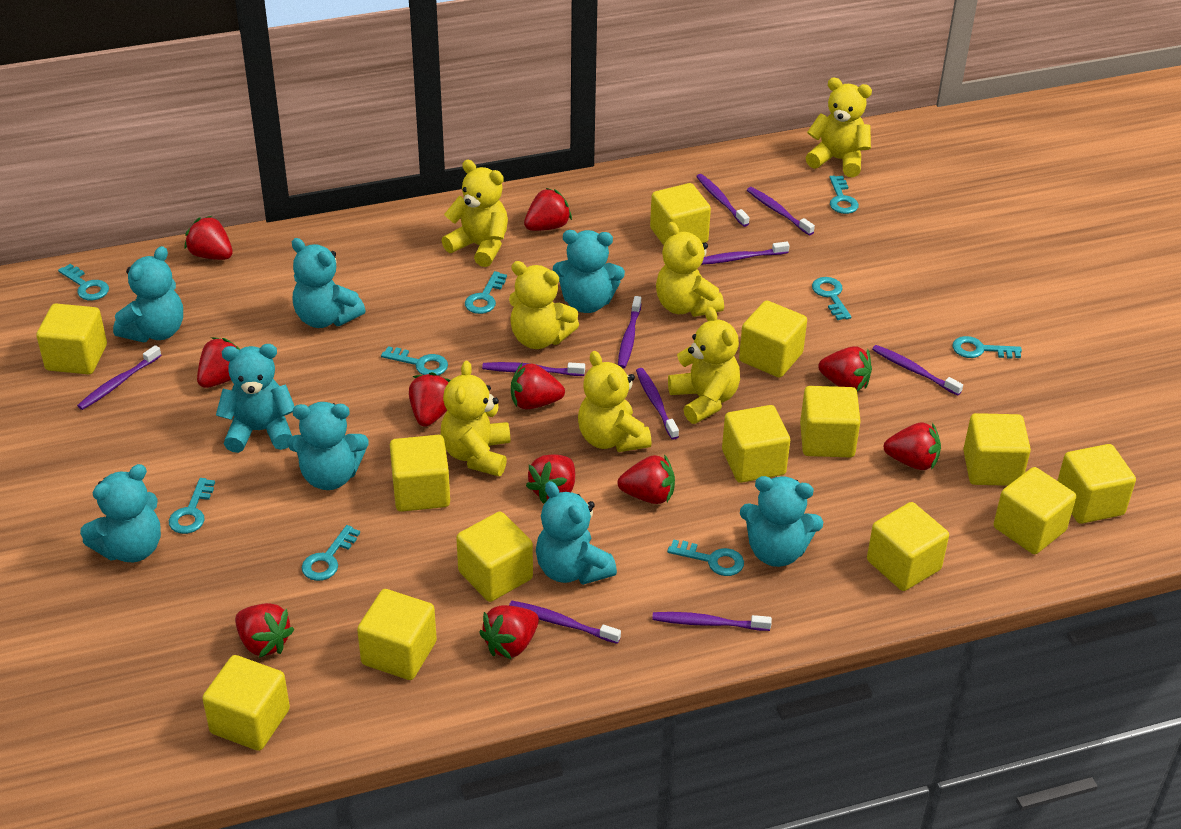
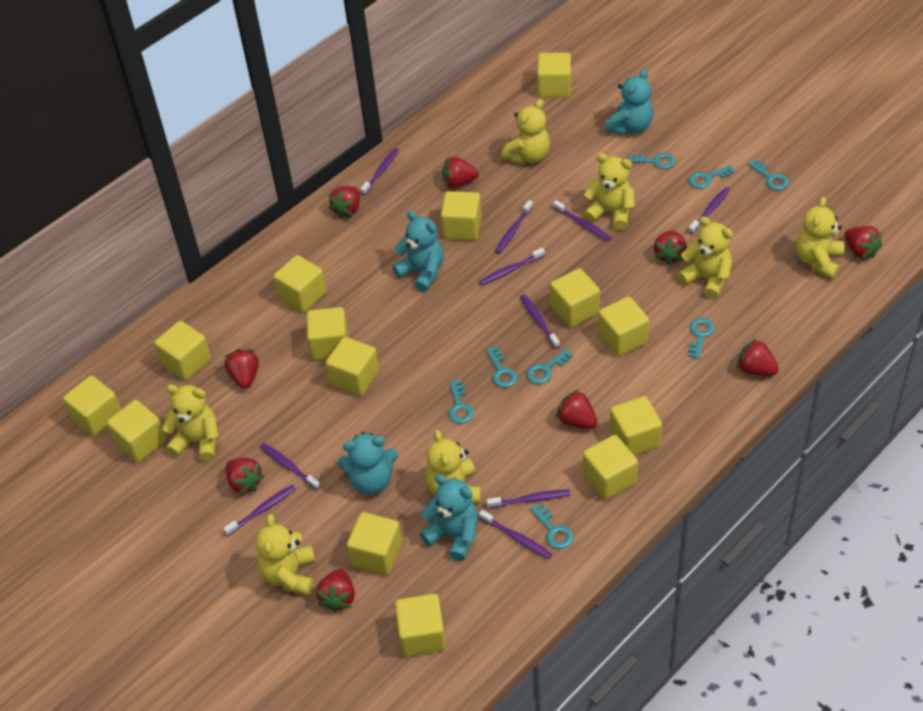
red strawberry: [184,216,233,260] [197,337,240,388] [235,603,294,658] [409,372,451,427] [479,605,539,659] [511,363,565,409] [524,188,572,231] [526,454,575,504] [618,454,675,504] [818,346,872,391] [884,423,941,470] = 11 -> [224,349,259,389] [225,458,265,495] [316,569,355,613] [329,186,360,218] [442,157,479,188] [556,389,597,429] [654,230,687,265] [737,338,779,376] [845,226,882,259] = 9
turquoise key: [58,264,109,300] [169,478,215,534] [302,525,360,581] [381,346,448,375] [465,271,507,314] [667,539,744,576] [812,277,851,320] [829,176,859,214] [952,336,1022,359] = 9 -> [449,380,474,424] [486,346,517,388] [527,349,573,384] [531,503,573,549] [627,153,675,169] [688,318,715,359] [689,165,735,188] [748,159,789,190] = 8
turquoise teddy bear: [80,464,161,562] [113,246,183,342] [216,344,295,453] [288,402,369,490] [292,238,366,328] [536,481,617,585] [553,230,625,313] [740,476,823,567] = 8 -> [337,432,398,495] [392,211,444,292] [420,475,478,561] [605,69,653,135] = 4
yellow cube: [36,304,107,374] [202,655,290,751] [357,589,437,680] [390,435,450,512] [456,511,533,602] [650,183,711,246] [722,405,790,483] [739,300,807,378] [800,386,861,457] [867,502,949,591] [963,413,1031,486] [994,467,1076,554] [1057,444,1136,524] = 13 -> [63,375,121,437] [107,400,166,463] [154,321,211,381] [273,255,326,313] [307,307,349,361] [326,337,379,396] [347,512,402,575] [395,594,446,657] [441,191,482,240] [537,53,571,97] [550,268,600,327] [583,435,638,500] [598,296,649,357] [610,396,662,456] = 14

